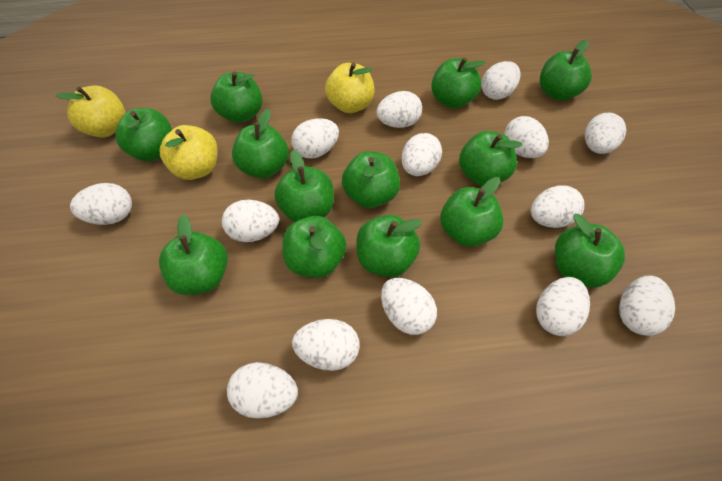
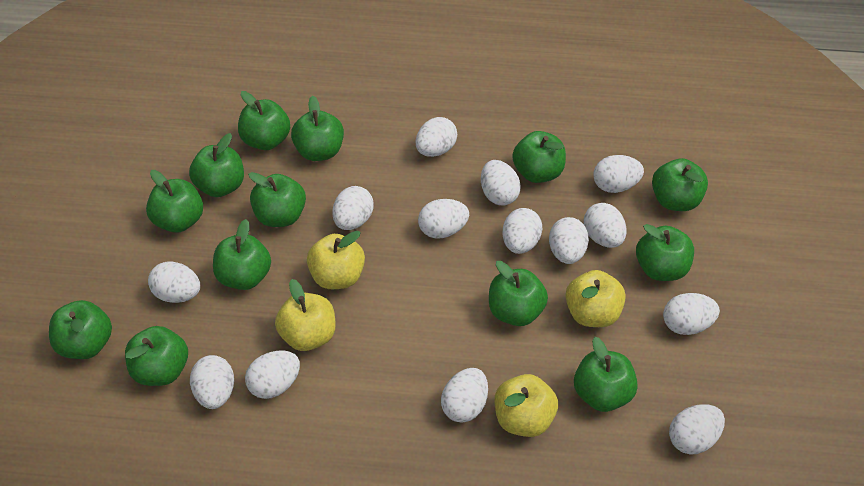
yellow apple: [56,85,125,138] [160,125,218,180] [325,63,374,113] = 3 -> [275,279,336,351] [307,231,365,289] [495,374,558,437] [565,270,626,327] = 4

